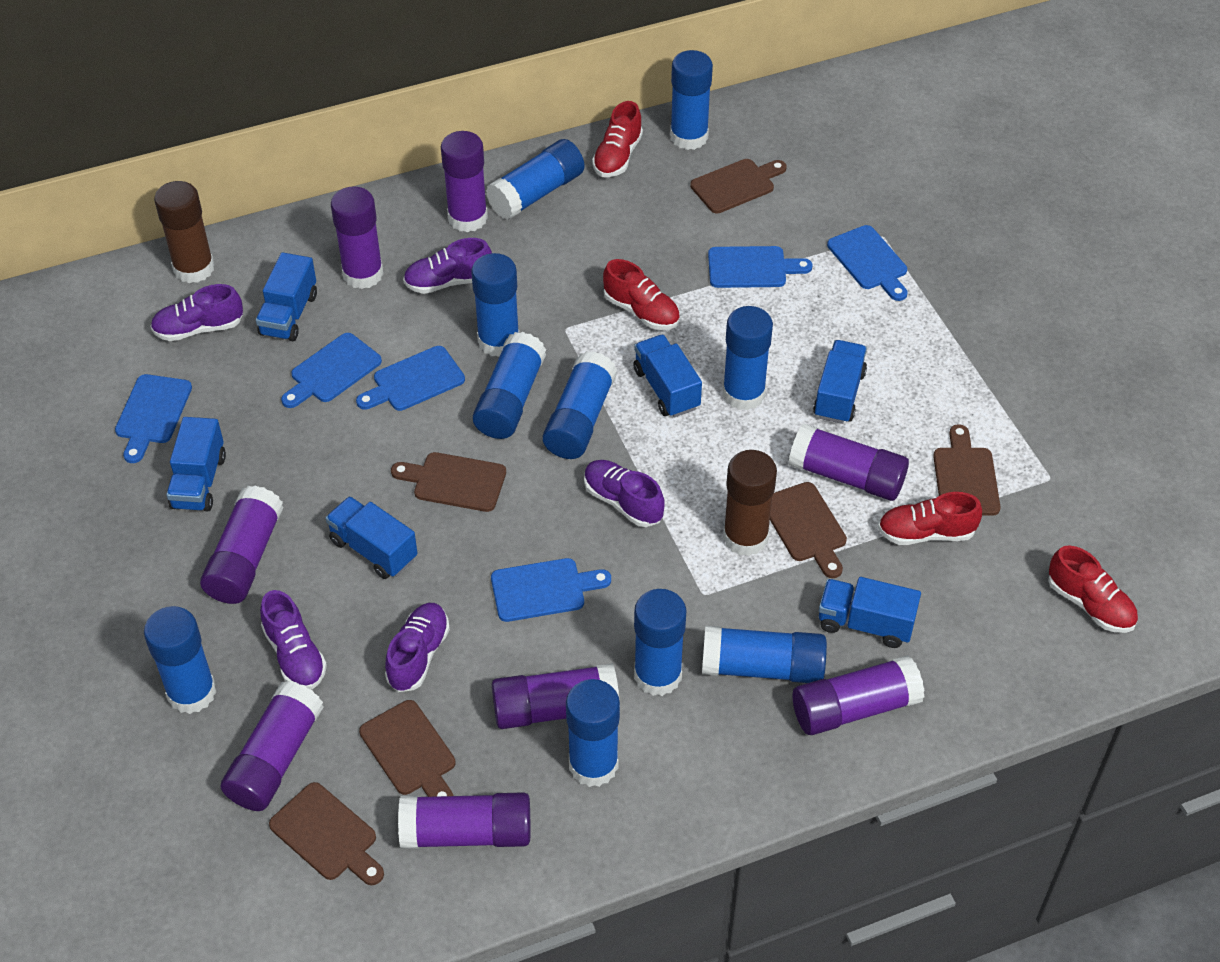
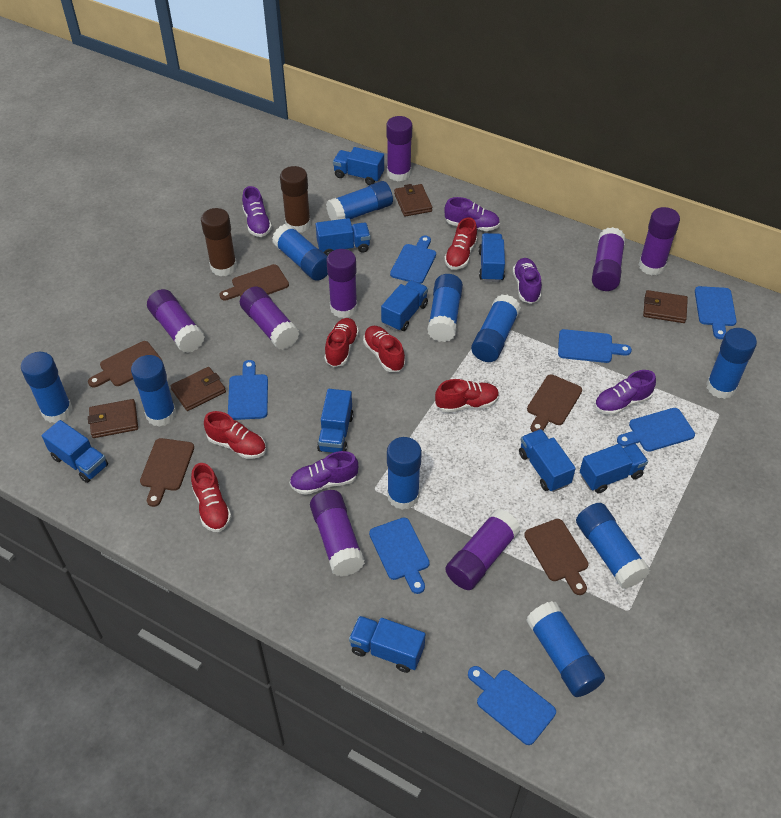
blue cutting board: [115,374,192,463] [281,333,382,408] [356,346,465,411] [491,558,611,622] [708,246,813,288] [827,225,907,301] = 6 -> [228,360,268,420] [369,518,430,594] [390,236,436,284] [468,666,556,745] [558,329,632,363] [617,408,695,452] [695,286,737,339] = 7
blue truck: [166,417,226,511] [256,252,317,341] [326,496,418,579] [633,335,702,417] [813,340,867,424] [819,577,921,648] = 6 -> [41,420,108,483] [316,218,370,256] [317,389,354,453] [333,147,384,185] [349,616,425,673] [381,280,428,331] [478,233,505,282] [519,429,576,492] [580,444,648,493] = 9
brown cutting board: [269,782,384,885] [359,700,455,797] [391,452,506,512] [690,159,787,213] [770,482,847,578] [933,424,1001,516] = 6 -> [88,341,162,387] [140,438,194,507] [219,264,289,301] [524,519,589,595] [527,374,582,432] = 5
brown wallet: none = 0 -> [88,399,138,438] [171,367,226,411] [394,184,432,217] [643,290,688,323] = 4
red shoe: [592,101,643,177] [603,259,680,330] [878,492,982,545] [1048,545,1138,633] = 4 -> [191,463,231,532] [204,411,266,459] [324,318,359,367] [363,326,405,372] [435,379,499,413] [444,218,478,270] = 6

